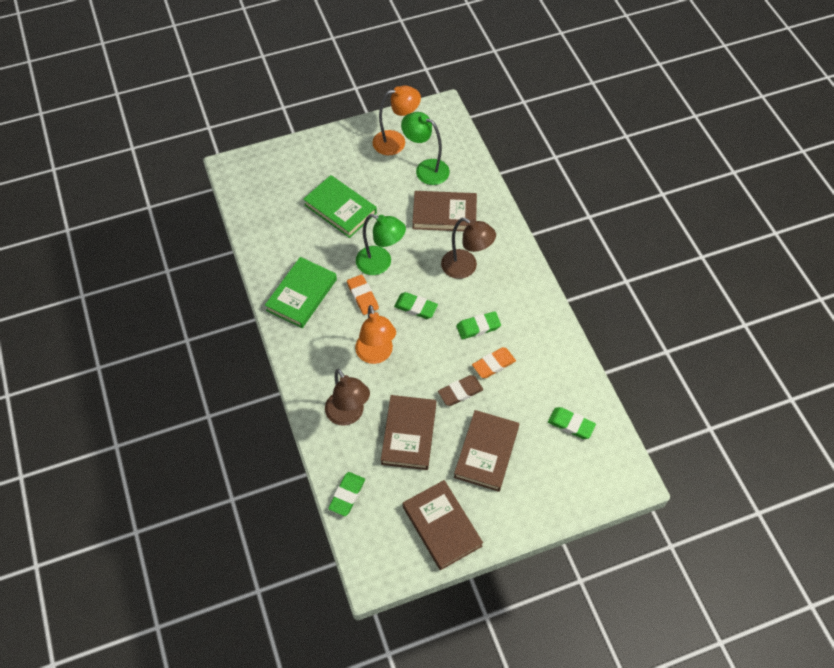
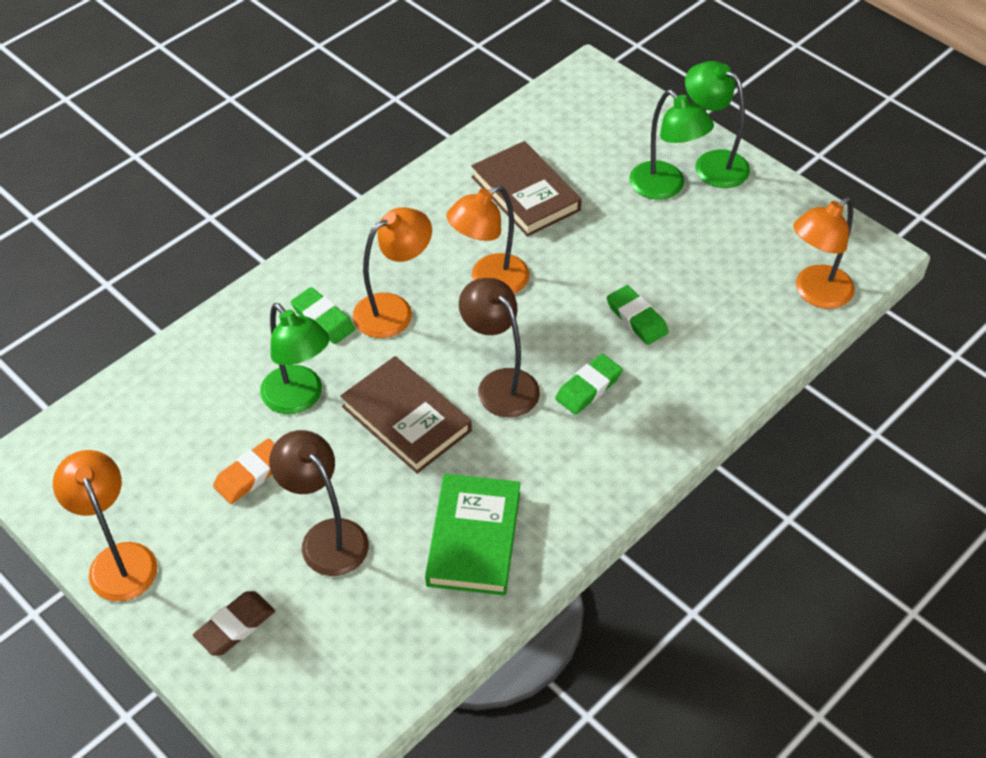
brown book: [381,395,436,470] [403,480,483,570] [412,191,477,231] [454,410,520,492] = 4 -> [340,356,472,474] [471,141,582,237] = 2
green book: [265,257,337,328] [303,175,377,238] = 2 -> [425,474,520,596] = 1
green eraser: [328,472,365,516] [394,292,438,319] [456,311,501,339] [548,407,596,439] = 4 -> [291,287,355,344] [555,354,623,415] [607,285,669,345] = 3
green lamp: [356,214,406,275] [401,112,450,185] = 2 -> [260,303,330,414] [629,90,714,200] [685,61,750,188] = 3
orange eraser: [347,275,379,315] [472,347,516,378] = 2 -> [213,439,275,504] = 1
orange lamp: [355,305,396,364] [373,86,421,155] = 2 -> [53,450,157,601] [353,207,432,338] [446,185,529,294] [793,197,855,309] = 4

